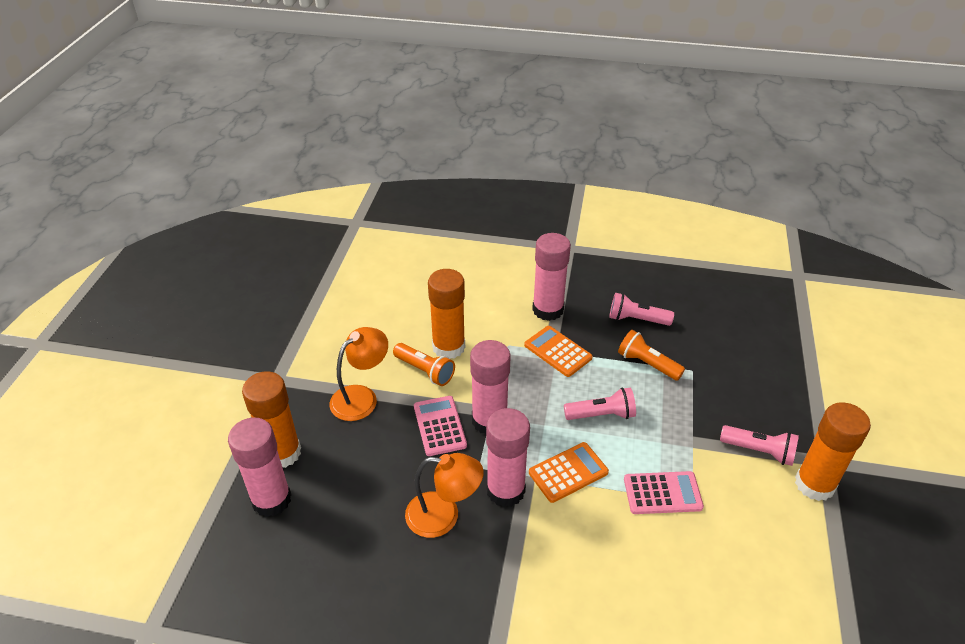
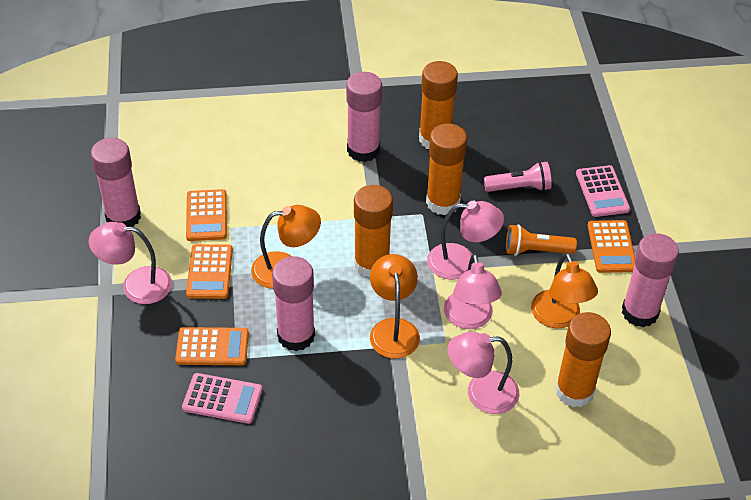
orange calculator: [524,326,593,377] [529,442,609,503] = 2 -> [175,327,249,365] [186,189,227,241] [186,244,233,299] [588,220,635,273] = 4
orange flashlight: [393,343,455,386] [618,330,685,381] = 2 -> [506,224,577,256] = 1
orange glue stick: [242,371,301,468] [428,269,465,359] [795,402,871,501] = 3 -> [354,185,393,278] [419,61,458,149] [426,124,467,216] [555,312,611,408] = 4
orange lamp: [330,327,388,421] [405,453,484,538] = 2 -> [251,205,321,289] [370,254,420,359] [531,253,598,328] = 3
pink flashlight: [564,388,636,420] [609,293,674,326] [720,425,799,466] = 3 -> [484,162,552,192] = 1
pink lamp: none = 0 -> [89,222,172,304] [427,201,504,280] [444,253,502,329] [447,332,519,414] = 4

